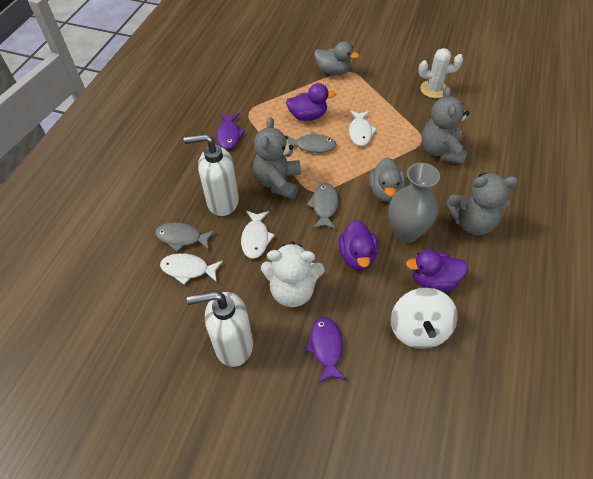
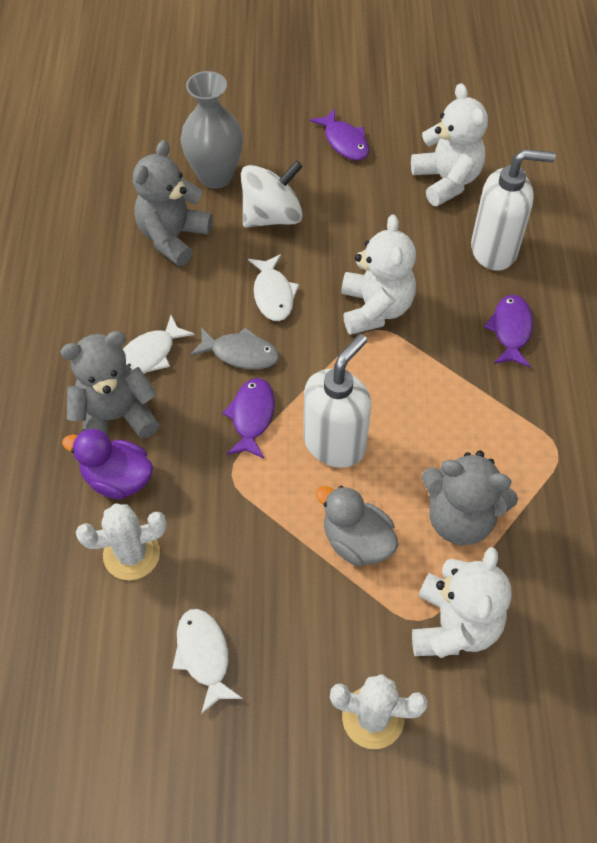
grey duck: [314,42,359,75] [369,157,405,202] = 2 -> [316,486,399,566] = 1
grey fish: [155,222,215,252] [286,132,337,153] [306,183,338,229] = 3 -> [190,327,279,370] = 1
purple duck: [286,83,336,121] [339,220,378,270] [406,249,468,291] = 3 -> [62,429,153,500] = 1
purple fish: [216,113,245,149] [305,317,347,383] = 2 -> [222,378,275,458] [310,109,369,160] [484,295,533,367] = 3
white cactus: [418,48,463,98] = 1 -> [76,503,167,580] [330,674,428,749] = 2
white teddy bear: [261,241,325,307] = 1 -> [341,215,416,335] [411,83,488,206] [412,547,512,658] = 3

